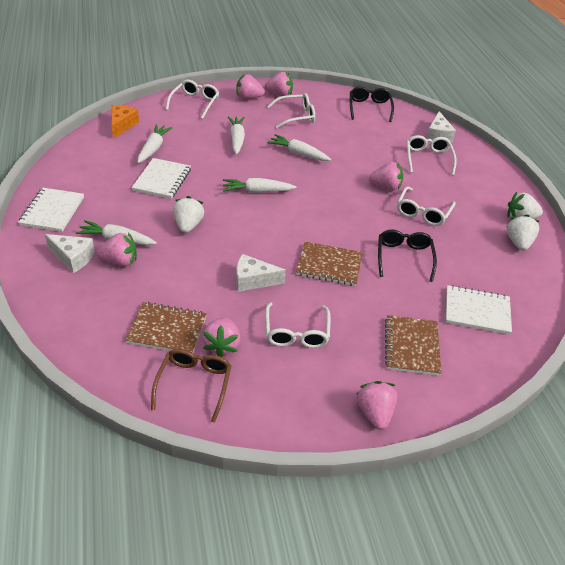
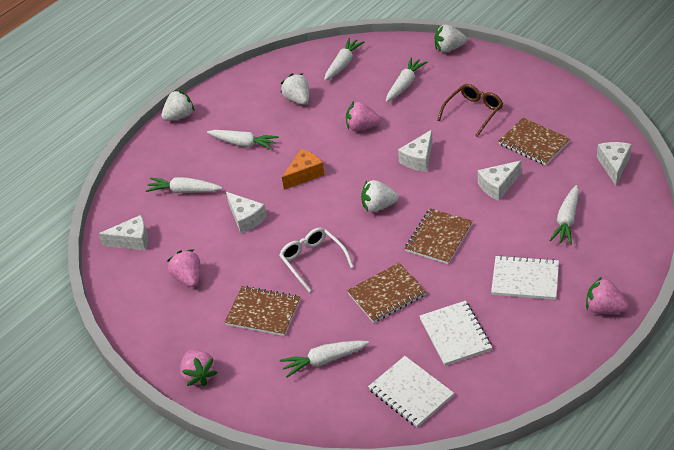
black glasses: [350,87,394,122] [378,230,437,282] = 2 -> none = 0
brown notebook: [125,302,207,353] [296,241,363,286] [385,315,442,376] = 3 -> [224,286,300,336] [347,263,426,323] [405,208,473,264] [498,118,570,165] = 4
pink strawberry: [97,232,137,266] [203,317,240,357] [236,74,265,99] [265,72,293,96] [357,381,397,430] [369,162,403,191] = 6 -> [167,249,200,287] [180,350,218,386] [346,101,381,131] [586,277,629,314] = 4
white carrot: [76,220,157,245] [137,124,172,163] [223,178,296,193] [228,116,245,155] [267,134,331,161] = 5 -> [145,177,222,193] [207,130,279,150] [280,340,369,378] [324,38,365,81] [386,57,427,102] [549,185,579,245] = 6
white cheese: [45,234,95,273] [236,254,286,292] [426,111,456,143] = 3 -> [99,215,148,250] [226,192,267,233] [398,130,433,172] [478,160,521,201] [597,142,632,185] = 5
white glasses: [166,79,219,119] [265,302,331,348] [267,93,315,128] [397,186,456,226] [407,135,457,176] = 5 -> [279,228,354,292] = 1
white strawberry: [173,196,204,233] [506,215,540,251] [507,192,543,219] = 3 -> [161,90,195,121] [281,73,309,105] [361,180,399,212] [434,24,467,53] = 4

